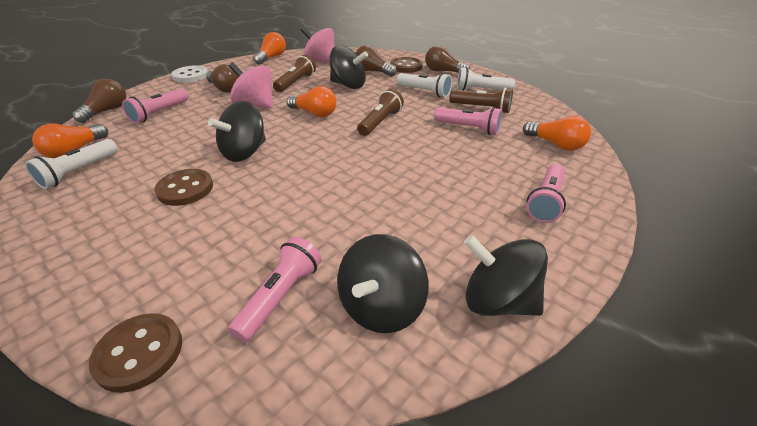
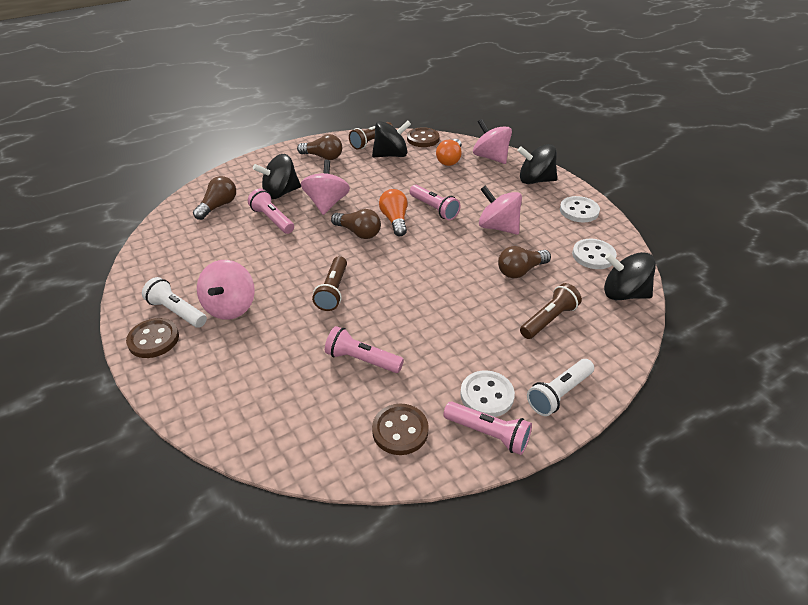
orange light bulb: [32,123,108,158] [253,32,286,64] [287,86,337,117] [523,116,591,151] = 4 -> [379,189,408,236] [436,139,462,166] = 2
pink spinning top: [229,62,273,109] [300,26,335,63] = 2 -> [197,260,255,320] [301,160,350,215] [473,119,512,164] [479,186,522,235] = 4
white button: [171,65,208,83] = 1 -> [460,371,515,417] [560,196,600,222] [572,239,617,269] = 3
white flashlight: [25,139,118,189] [397,73,452,97] [457,67,515,91] = 3 -> [142,277,207,328] [527,359,594,416] = 2

